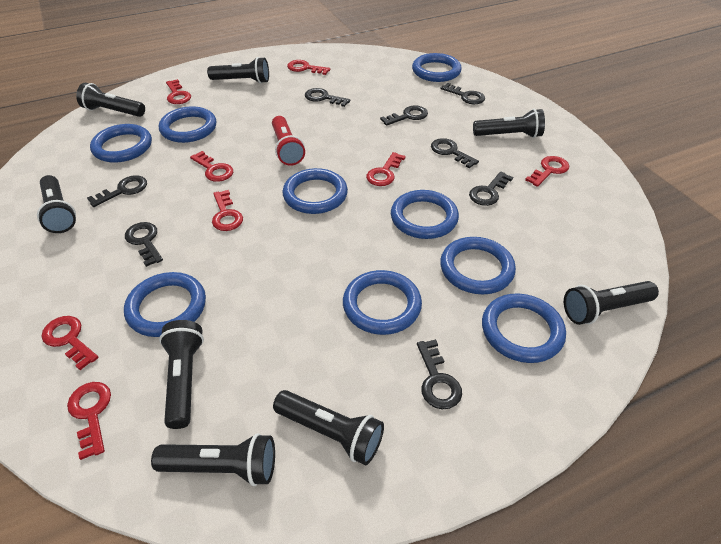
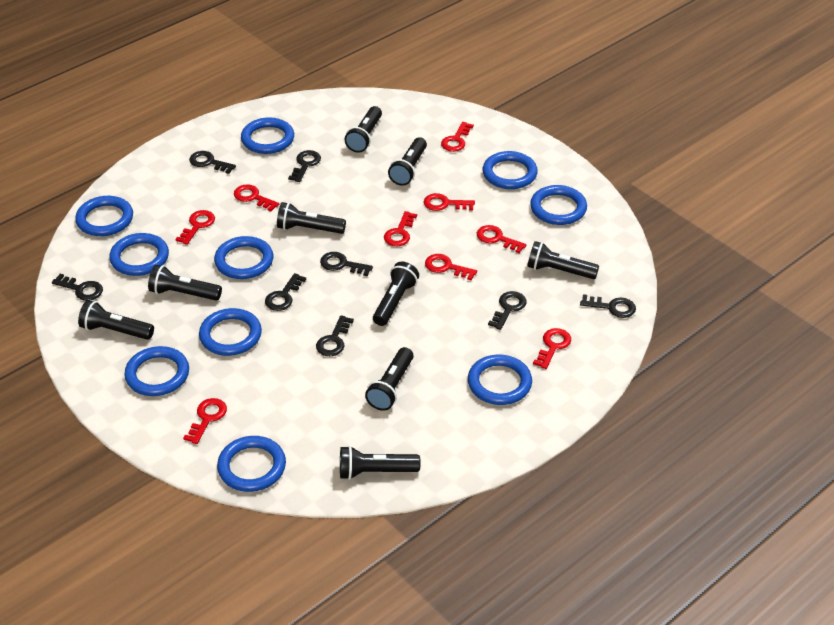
black flashlight: [37,175,76,233] [76,83,145,117] [151,433,275,486] [159,320,204,429] [207,57,269,83] [273,390,384,465] [473,109,545,138] [564,281,659,325] = 8 -> [78,300,154,340] [148,265,222,301] [277,202,346,234] [340,446,421,480] [345,106,382,153] [365,347,414,411] [373,262,419,326] [388,137,427,186] [527,241,599,279] = 9
blue ring: [90,124,152,163] [124,272,206,337] [159,106,216,143] [282,168,348,214] [343,270,422,335] [391,190,459,239] [412,53,462,82] [440,237,516,294] [482,293,566,363] = 9 -> [75,196,133,236] [109,233,169,276] [124,346,189,396] [199,308,262,356] [214,236,273,279] [217,436,286,492] [241,117,294,154] [468,355,532,405] [483,151,538,189] [530,185,587,225] = 10
red flashlight: [272,116,305,166] = 1 -> none = 0
red key: [42,316,99,370] [67,382,111,460] [166,79,191,104] [190,151,233,182] [212,190,243,231] [287,60,330,75] [366,152,406,186] [525,156,569,187] = 8 -> [175,210,215,245] [183,398,227,444] [234,184,279,211] [384,211,417,246] [424,193,475,211] [425,254,477,280] [441,122,474,152] [477,225,526,253] [533,328,571,369] = 9

